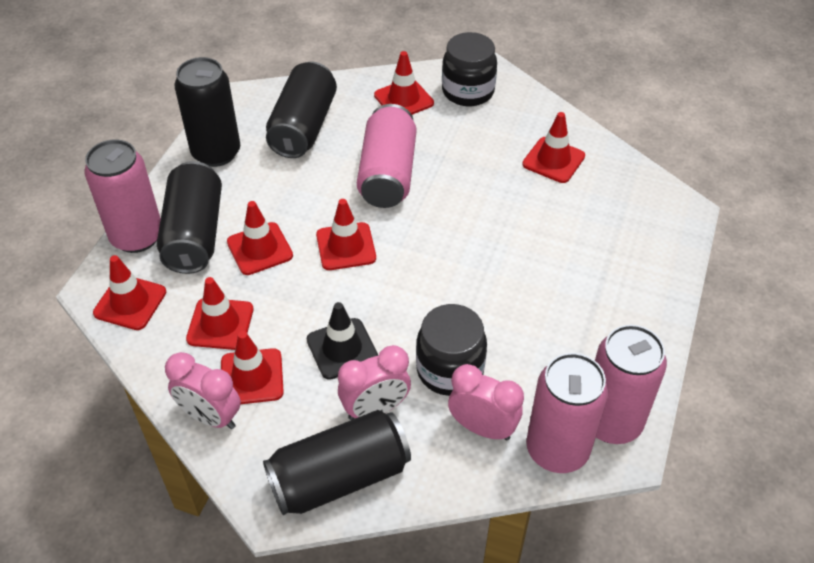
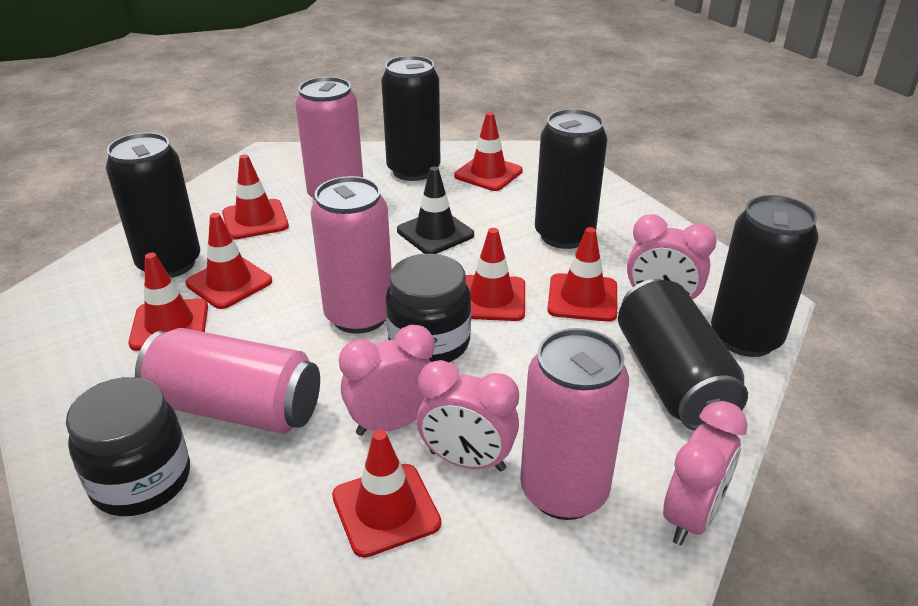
black can: [157,161,222,274] [175,57,240,167] [263,410,411,515] [266,62,337,158] = 4 -> [106,132,200,278] [381,56,441,181] [535,109,607,249] [618,279,748,431] [711,195,818,357] = 5
pink clock: [165,352,241,429] [338,345,411,420] [448,364,524,440] = 3 -> [339,325,435,436] [417,360,519,471] [627,214,716,300] [663,401,748,545] = 4

